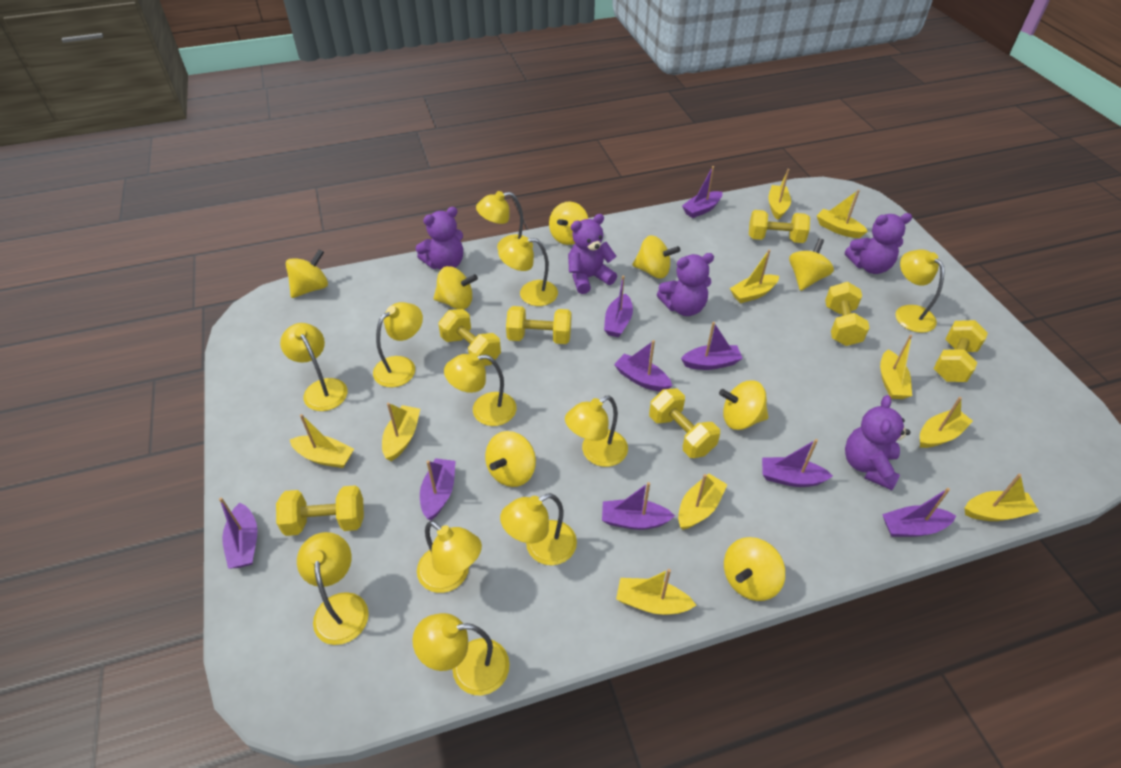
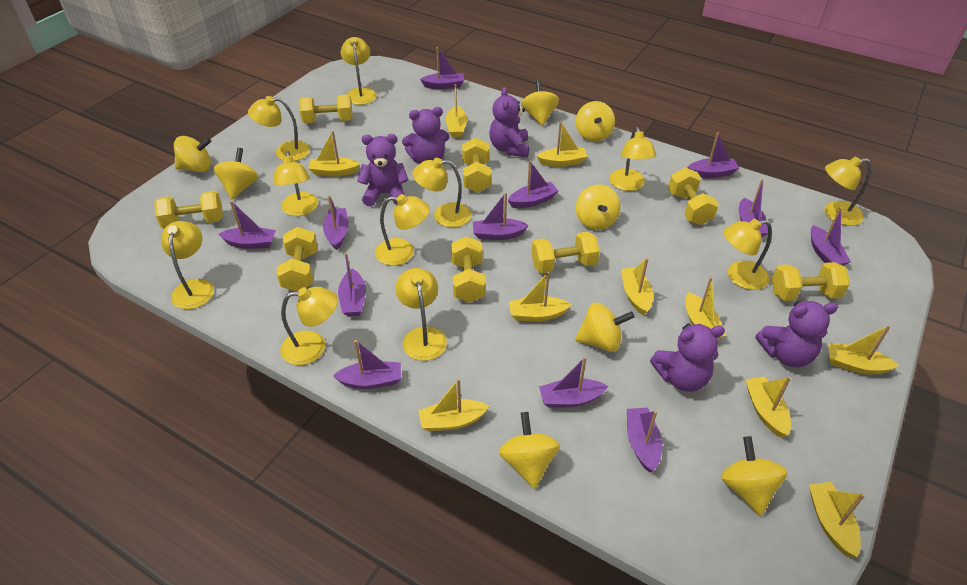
purple boat: [219,497,257,569] [420,458,456,520] [602,482,675,530] [604,276,633,337] [614,340,672,392] [681,322,743,370] [682,166,722,218] [762,439,833,487] [882,488,956,537] = 9 -> [218,201,276,249] [323,195,349,250] [333,340,401,389] [338,253,366,317] [420,47,464,89] [473,192,529,240] [508,161,558,208] [539,357,609,408] [627,408,662,472] [687,132,739,178] [739,179,768,237] [811,207,851,266] = 12
yellow dumbbell: [276,485,364,536] [438,309,501,366] [506,306,571,344] [649,389,720,458] [749,210,810,243] [825,282,869,346] [934,320,988,382] = 7 -> [154,191,223,229] [276,227,317,292] [299,94,353,123] [451,236,486,303] [462,138,491,193] [531,231,600,274] [668,167,719,225] [772,262,850,301] = 8

